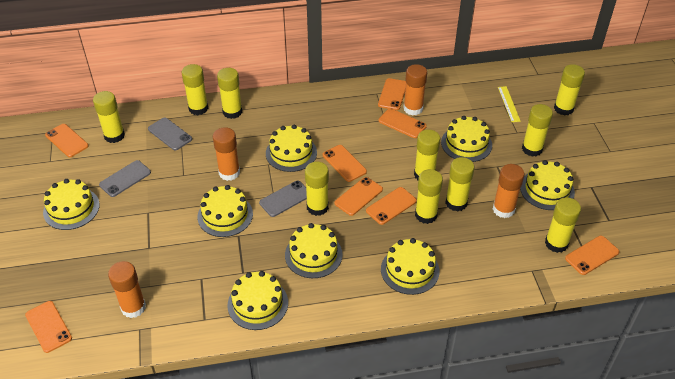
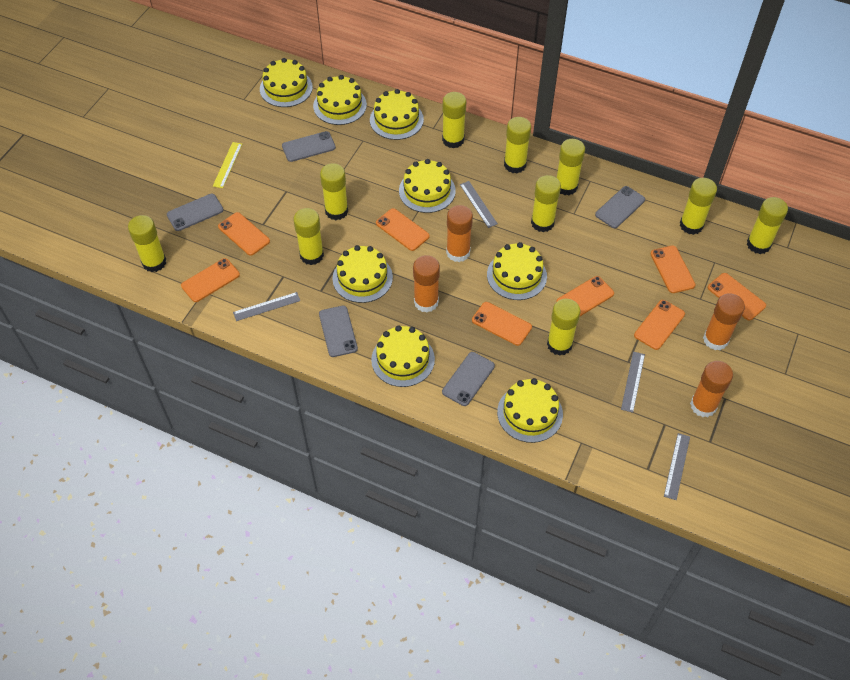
grey phone: [99,160,151,197] [148,117,192,151] [259,181,307,217] = 3 -> [167,194,224,231] [282,131,336,162] [319,306,358,357] [442,352,495,406] [595,186,645,228] = 5
grey ruler: none = 0 -> [233,292,300,321] [460,181,498,228] [621,352,645,413] [664,433,690,500] = 4

